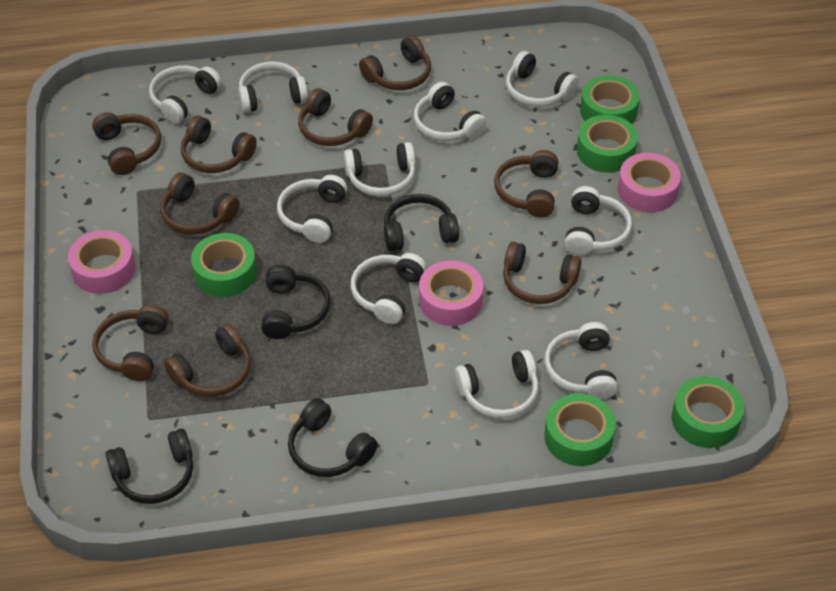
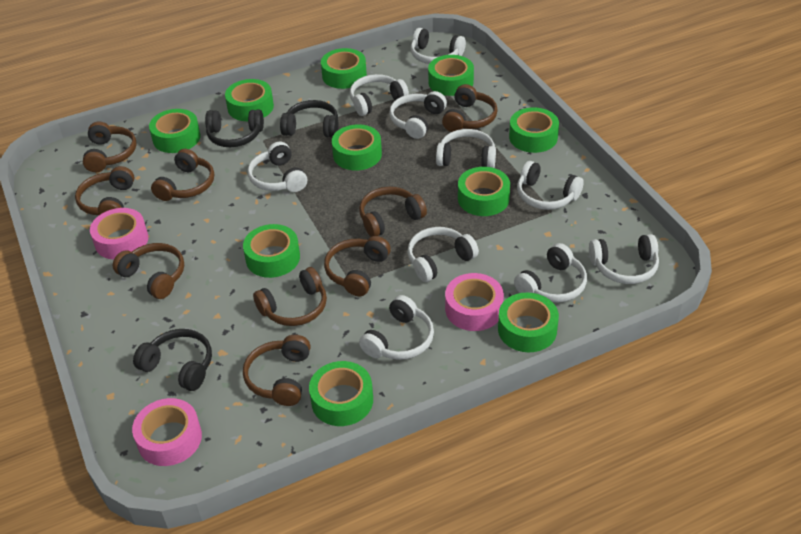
black headphones: [106,429,193,504] [261,265,331,339] [288,398,378,477] [384,194,459,251] = 4 -> [133,329,212,391] [205,110,264,147] [280,100,339,138] = 3
green tape: [191,233,257,297] [544,394,616,466] [577,115,638,173] [580,75,640,124] [672,376,744,448] = 5 -> [149,109,201,153] [225,79,274,121] [243,224,300,278] [309,361,373,426] [321,48,367,89] [332,124,382,171] [428,55,474,96] [458,167,510,216] [498,292,559,352] [509,107,559,153] = 10

